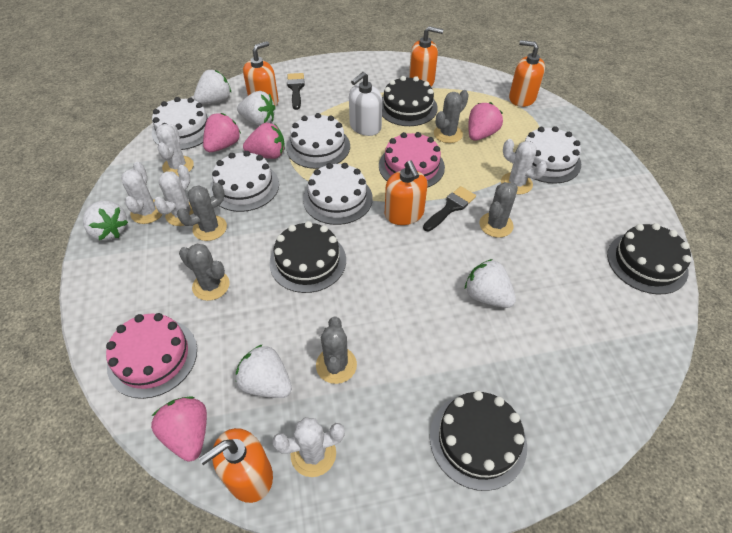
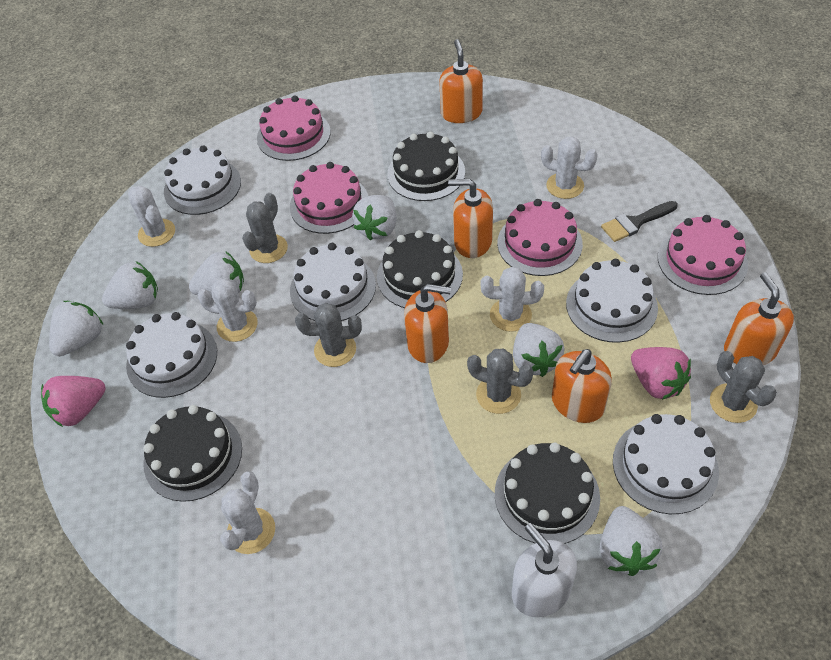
black brush: [287,73,305,110] [423,186,476,231] = 2 -> [601,201,678,242] = 1
grey cactus: [177,183,227,241] [179,244,230,301] [316,317,357,384] [434,90,469,143] [479,182,518,238] = 5 -> [242,193,288,263] [295,303,362,367] [467,349,534,414] [710,351,777,423] = 4
pink cake: [106,313,197,399] [379,132,445,188] = 2 -> [257,96,331,161] [290,162,368,234] [497,199,583,276] [658,215,748,295] = 4
pink strawberry: [151,396,207,461] [203,113,241,152] [243,123,285,159] [468,102,503,141] = 4 -> [41,376,106,427] [631,347,691,400] = 2
white strawberry: [83,201,128,241] [194,70,231,104] [236,344,292,398] [237,91,276,126] [465,259,516,308] = 5 -> [49,301,104,356] [102,261,158,309] [189,252,244,296] [352,195,396,241] [513,323,564,377] [600,506,662,576] = 6

